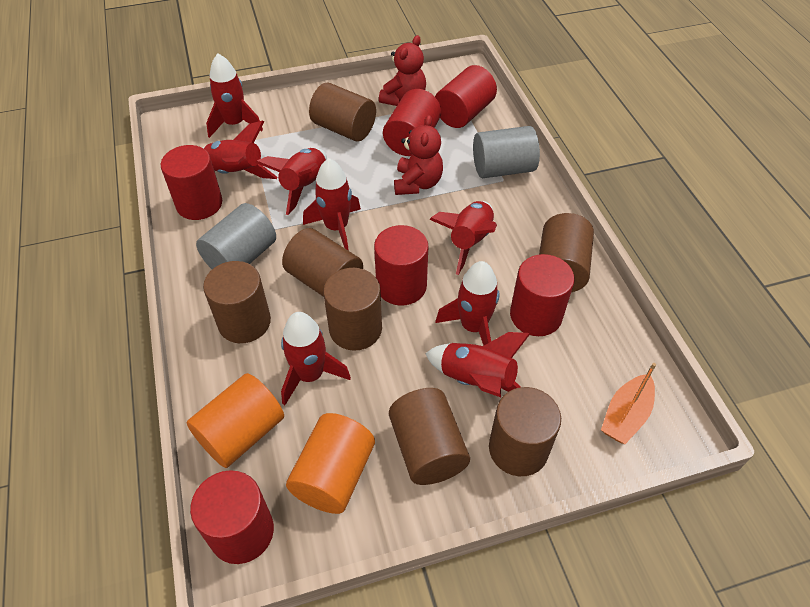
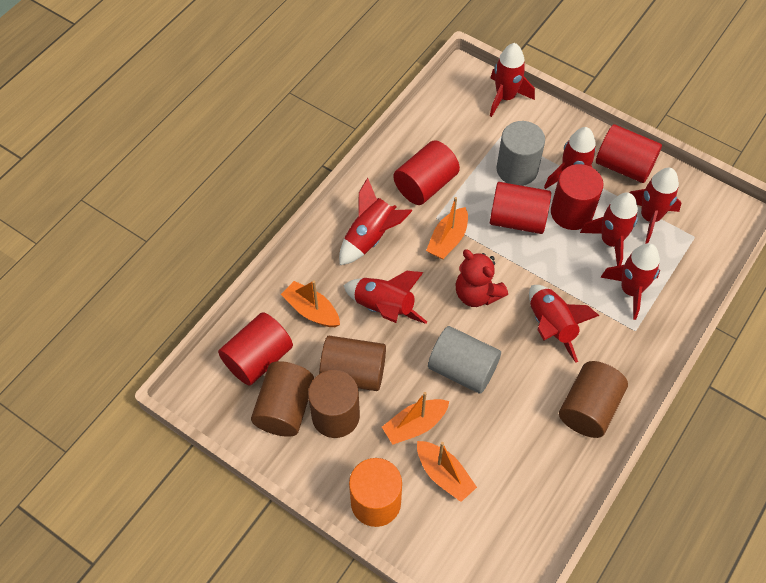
brown cylinder: [203,261,271,343] [282,228,363,297] [309,83,376,142] [323,268,382,351] [389,388,470,485] [489,387,561,476] [539,213,594,292] = 7 -> [251,361,314,437] [308,370,360,438] [319,336,386,391] [559,361,628,438] = 4
orange boat: [601,363,656,444] = 1 -> [281,281,340,327] [382,392,449,445] [417,441,477,502] [426,197,468,259] = 4
orange cylinder: [187,373,284,468] [286,413,375,514] = 2 -> [349,458,402,527] = 1
red cylinder: [161,145,222,220] [190,470,274,564] [374,225,428,306] [383,89,441,156] [435,65,497,128] [510,254,574,336] = 6 -> [218,312,293,386] [393,140,460,205] [490,182,551,234] [551,164,604,230] [596,124,662,183] = 5
red teddy bear: [379,35,426,106] [394,115,443,195] = 2 -> [456,250,508,307] = 1

